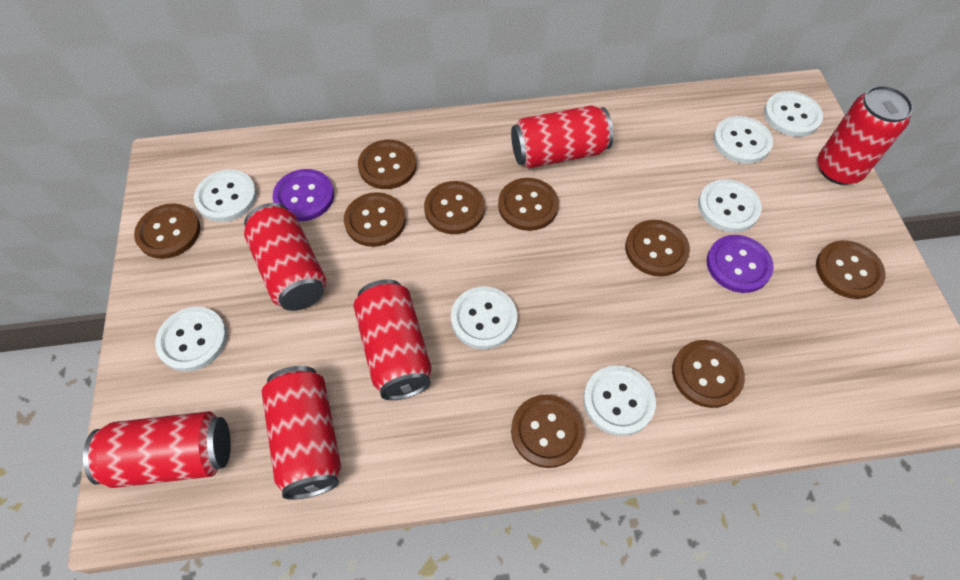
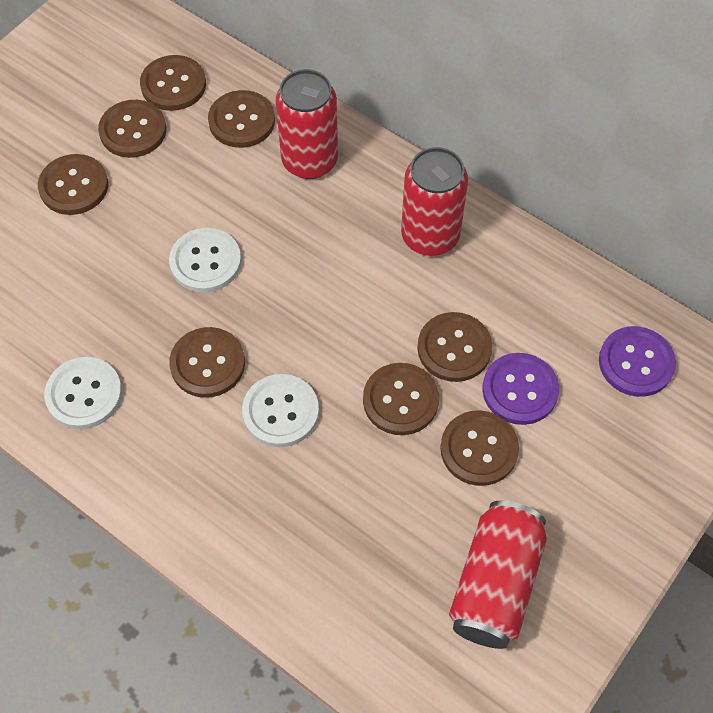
brown button: [134,203,200,259] [344,192,406,247] [358,140,417,189] [424,181,485,234] [498,178,559,231] [511,395,584,468] [625,220,690,277] [672,340,745,408] [816,240,886,299] = 9 -> [38,154,108,215] [98,100,167,158] [140,55,206,111] [169,327,245,398] [208,90,275,148] [363,363,439,435] [417,312,492,382] [440,410,519,486] = 8
red can: [83,411,231,488] [244,203,326,311] [261,366,341,500] [353,279,432,400] [511,105,613,169] [818,85,913,185] = 6 -> [276,69,338,179] [401,147,468,256] [449,501,547,649] = 3
white button: [155,307,227,371] [194,169,257,222] [451,286,518,349] [583,365,656,436] [698,179,762,232] [713,116,773,164] [764,91,823,137] = 7 -> [44,357,122,429] [169,228,241,293] [242,374,319,447] = 3

